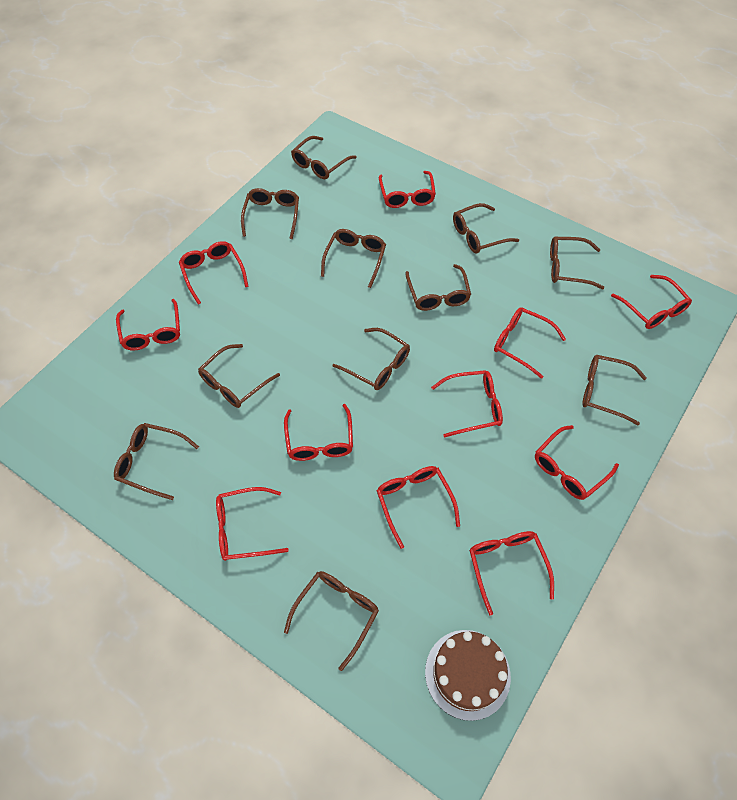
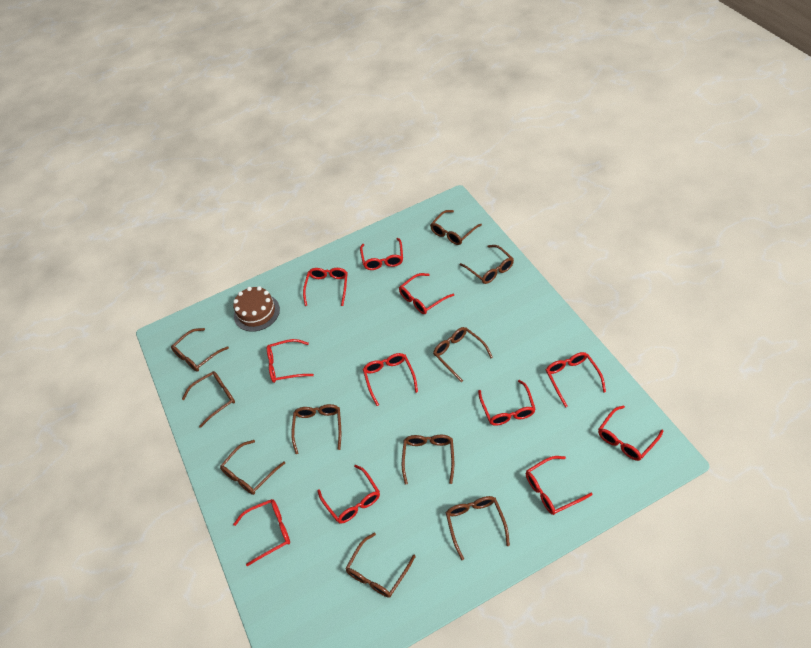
brown glasses: [114,423,199,500] [198,344,280,408] [241,188,299,239] [284,571,379,671] [291,136,357,179] [321,229,386,288] [333,328,410,390] [406,264,471,311] [453,203,519,254] [550,237,604,289] [582,355,647,425] = 11 -> [171,328,229,372] [182,371,235,428] [220,440,285,495] [291,404,341,454] [345,533,416,598] [402,435,454,485] [430,210,482,245] [433,327,493,382] [446,496,510,560] [460,245,514,284] = 10

